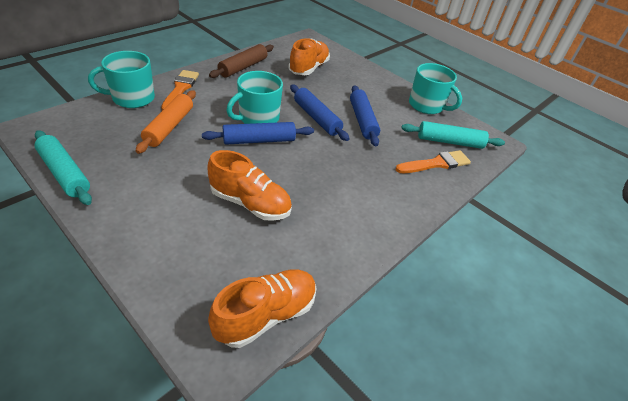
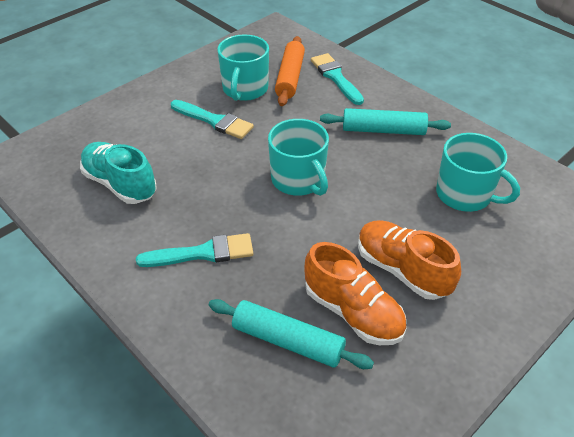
blue rolling pin: [202,122,314,145] [290,85,350,141] [350,85,380,146] = 3 -> none = 0
brown rolling pin: [209,44,274,78] = 1 -> none = 0
orange brush: [161,70,199,110] [395,150,471,173] = 2 -> none = 0
orange shoe: [207,150,292,221] [208,269,317,348] [288,38,330,75] = 3 -> [304,242,406,345] [358,220,461,300] = 2
turquoise brush: none = 0 -> [136,233,253,267] [171,100,254,139] [311,53,364,105] = 3
turquoise shoe: none = 0 -> [80,142,157,204] = 1

